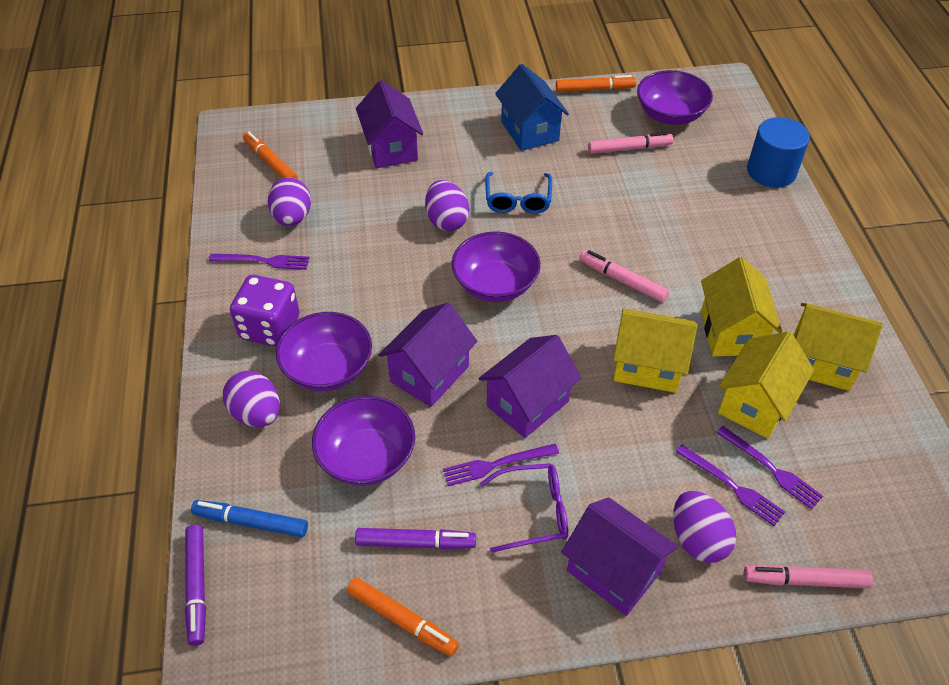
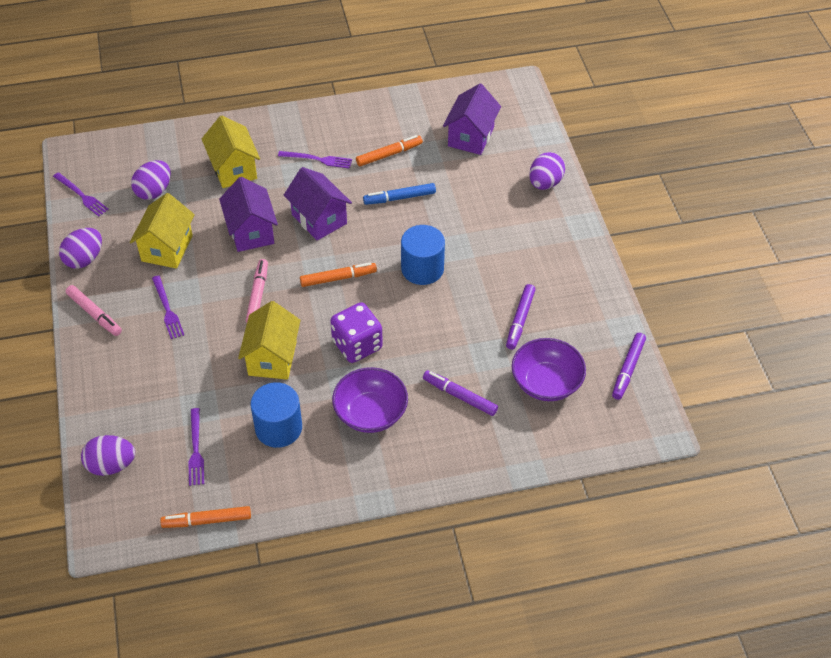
blue cylinder: [747,117,810,188] = 1 -> [250,382,302,448] [401,225,445,285] = 2
blue glasses: [485,172,552,214] = 1 -> none = 0
blue house: [495,64,569,151] = 1 -> none = 0
pink marker: [579,250,669,302] [588,132,673,154] [744,565,873,589] = 3 -> [66,285,122,336] [246,259,268,323] = 2
purple bowl: [276,312,372,391] [312,396,415,486] [452,231,541,302] [637,70,713,125] = 4 -> [332,367,408,433] [512,338,586,401] = 2
purple glasses: [479,463,568,553] = 1 -> none = 0
purple house: [356,80,423,168] [378,303,477,407] [479,335,581,438] [562,497,678,616] = 4 -> [219,177,278,252] [284,167,352,241] [443,84,501,155] = 3
purple marker: [185,525,206,646] [355,528,476,549] = 2 -> [423,370,498,416] [506,284,536,350] [612,333,646,400] = 3
yellow house: [613,309,697,393] [701,257,782,356] [718,331,814,439] [794,303,883,391] = 4 -> [130,193,195,269] [202,116,260,188] [238,301,301,380] = 3

